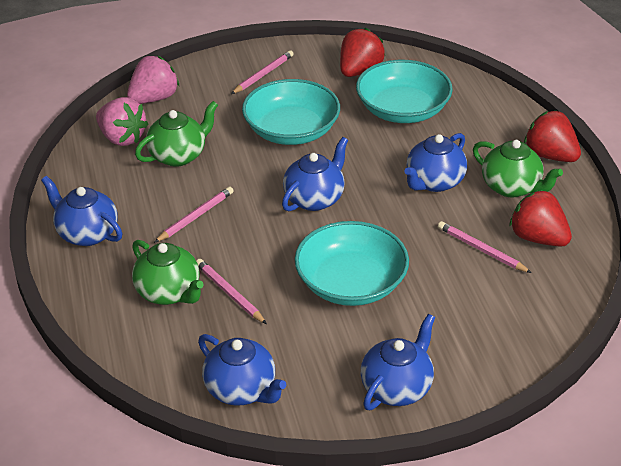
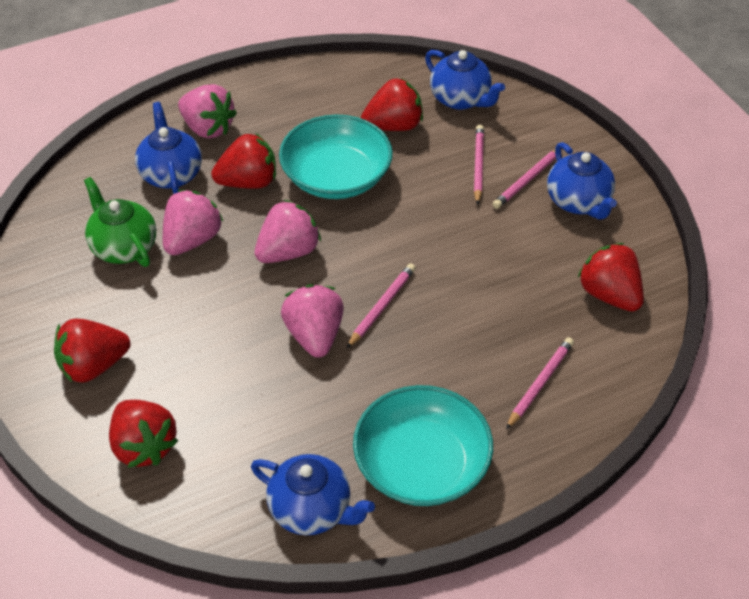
blue teapot: [41,176,122,246] [198,334,286,406] [282,137,348,212] [361,314,435,410] [404,133,467,192] = 5 -> [135,102,202,194] [251,454,375,535] [425,50,505,110] [547,142,617,220] = 4
green teapot: [132,240,203,305] [135,101,218,167] [473,140,563,198] = 3 -> [84,177,156,267] = 1
pink strawberry: [96,97,148,146] [127,55,179,104] = 2 -> [163,190,224,255] [178,84,237,138] [254,200,321,263] [281,284,344,357] = 4
red strawberry: [340,28,385,77] [509,190,572,247] [524,111,581,162] = 3 -> [54,319,130,383] [109,400,178,468] [211,133,276,189] [361,78,423,131] [578,243,644,311] = 5
turquoise bowl: [242,79,340,145] [294,221,409,306] [356,60,453,123] = 3 -> [279,114,393,199] [353,385,493,506] = 2

